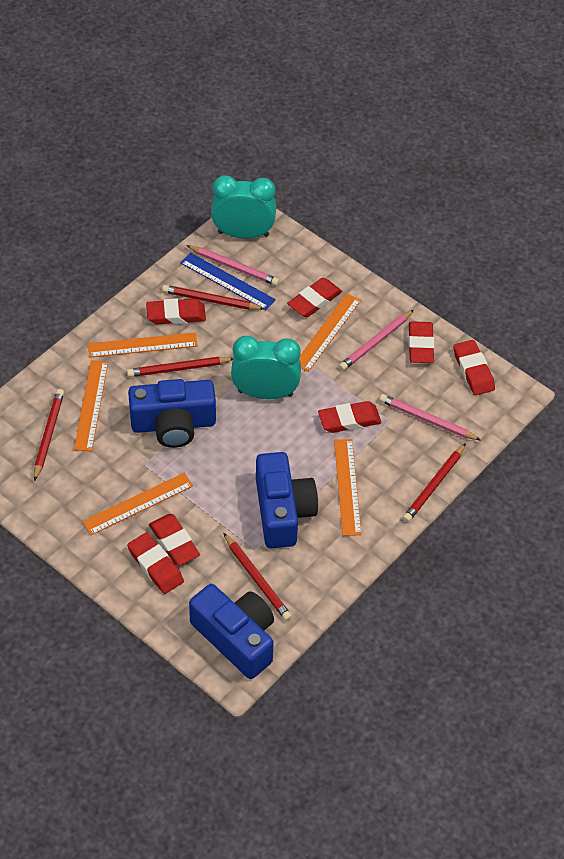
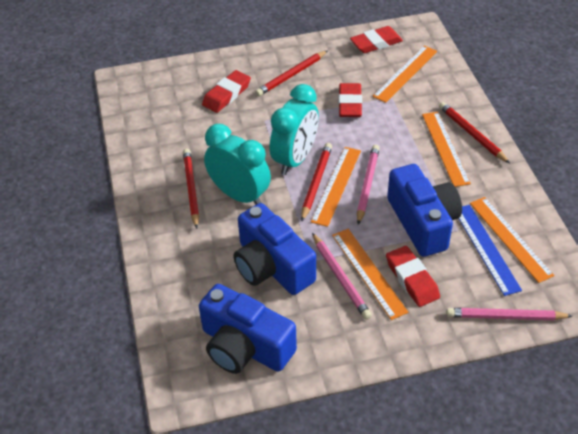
red eraser: [127,532,184,594] [146,298,206,324] [149,514,200,566] [287,278,342,318] [318,401,381,433] [408,321,435,363] [453,340,495,395] = 7 -> [202,70,251,113] [339,83,362,117] [350,26,403,53] [386,246,440,307] = 4
red pencil: [34,389,64,481] [127,357,233,377] [162,285,265,310] [224,533,292,621] [403,443,466,522] = 5 -> [183,149,199,229] [255,50,328,96] [301,143,332,222] [439,102,510,163] = 4

